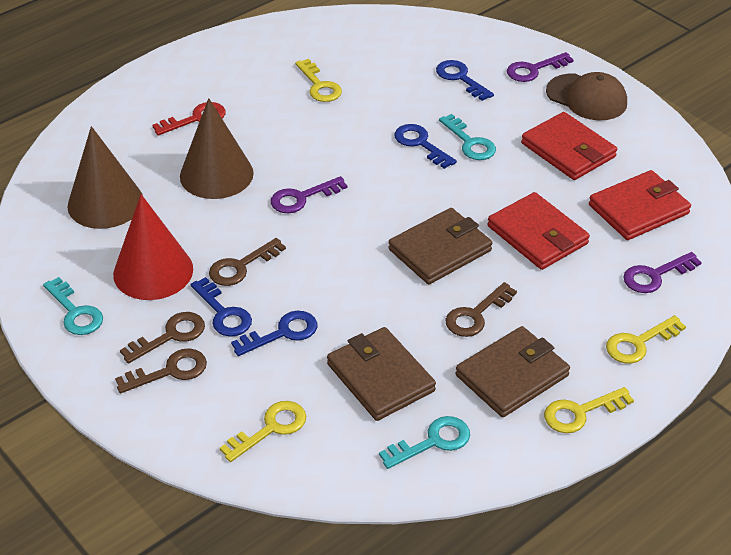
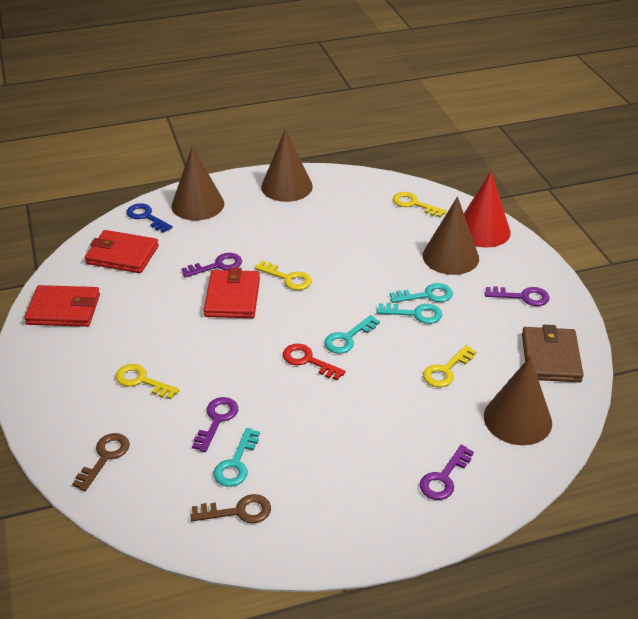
blue key: [190,277,252,337] [231,311,317,356] [394,124,457,169] [436,60,494,101] = 4 -> [126,203,173,233] = 1
brown cap: [546,72,627,120] = 1 -> none = 0
brown cone: [67,126,143,229] [180,98,254,199] = 2 -> [171,146,224,220] [261,129,313,202] [423,196,479,275] [484,356,552,445] = 4
brown key: [115,348,207,393] [120,312,205,364] [209,238,286,286] [446,282,517,337] = 4 -> [72,433,130,491] [190,494,271,524] = 2
brown wallet: [327,327,436,421] [388,208,492,284] [456,326,570,417] = 3 -> [522,325,584,382] = 1
purple key: [271,176,347,213] [507,52,574,82] [623,252,702,293] = 3 -> [181,253,242,277] [192,397,238,452] [419,445,474,500] [485,286,549,306] = 4
turquoise key: [43,277,103,335] [379,416,470,469] [439,114,496,160] = 3 -> [214,428,260,487] [324,315,380,354] [377,303,442,324] [390,283,453,303] = 4

